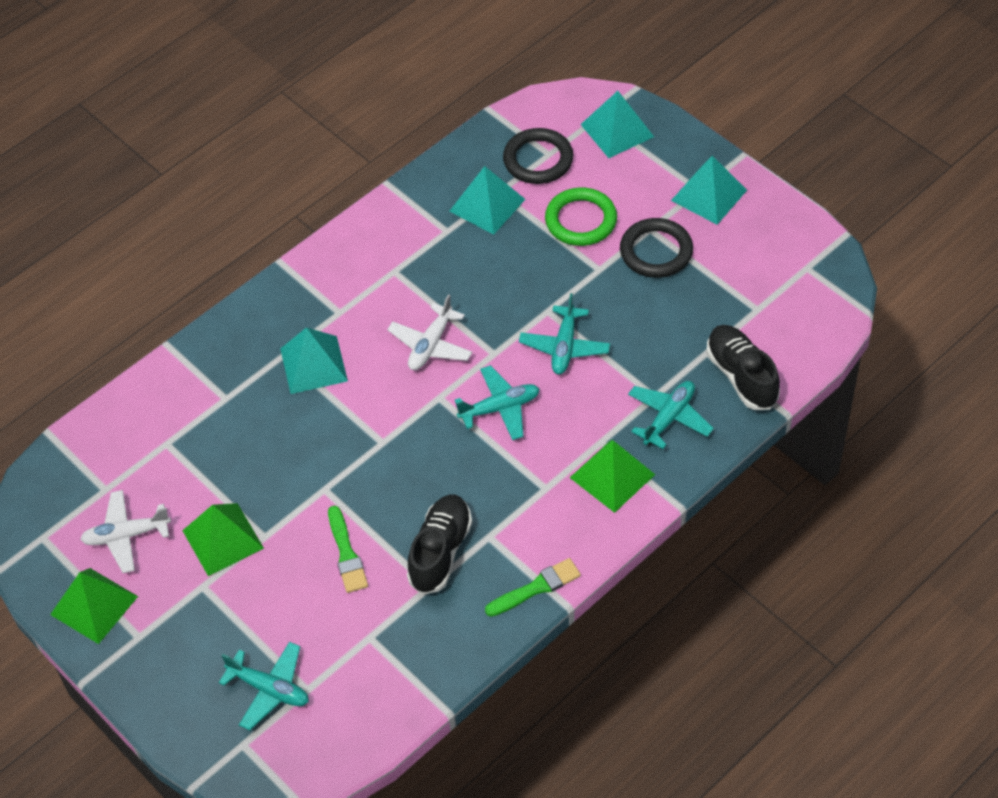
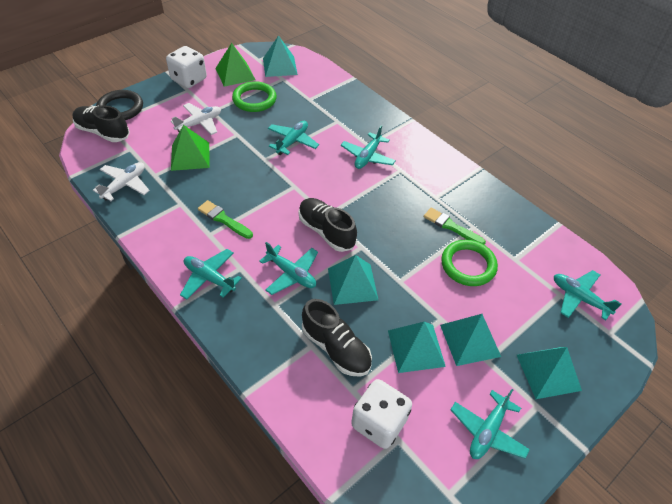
black ring: [503,128,573,184] [620,218,693,278] = 2 -> [96,90,143,120] = 1
black shoe: [407,495,472,595] [706,325,780,410] = 2 -> [73,105,130,142] [299,198,357,252] [302,299,372,377] = 3
green pyramid: [50,568,138,644] [182,503,264,576] [570,440,655,513] = 3 -> [171,125,210,171] [215,43,256,87] = 2
green ring: [545,187,617,246] = 1 -> [232,81,277,112] [441,240,498,286] = 2
turquoise plane: [219,642,309,730] [455,365,540,440] [519,293,610,374] [628,381,714,449] = 4 -> [180,249,242,300] [259,242,318,295] [268,121,319,155] [341,125,396,169] [450,389,530,459] [554,270,622,320] = 6
turquoise pyramid: [280,328,348,394] [449,166,525,235] [580,91,654,158] [671,156,747,225] = 4 -> [263,35,298,77] [328,255,378,305] [388,322,446,373] [440,314,501,366] [517,347,582,399] = 5
white dice: none = 0 -> [166,46,207,88] [351,379,412,449] = 2

